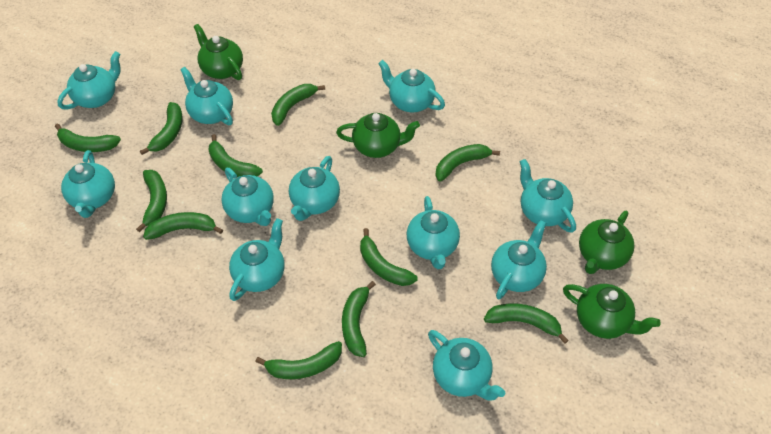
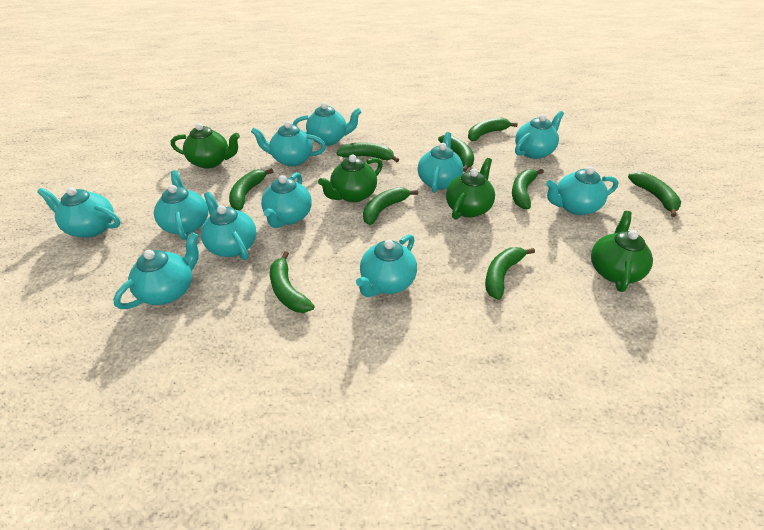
green banana: [55,123,121,152] [136,170,167,232] [140,102,182,155] [143,212,223,240] [209,134,263,177] [255,341,342,379] [271,84,325,126] [342,281,376,357] [360,228,417,286] [435,144,500,182] [484,303,569,344] = 11 -> [229,168,274,210] [270,251,315,313] [337,142,399,162] [363,187,418,225] [438,135,474,172] [468,118,518,141] [485,247,535,300] [512,169,544,209] [628,172,681,217] = 9

